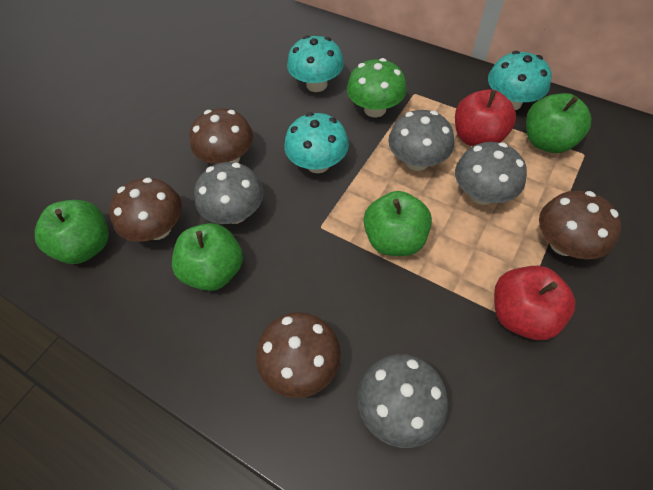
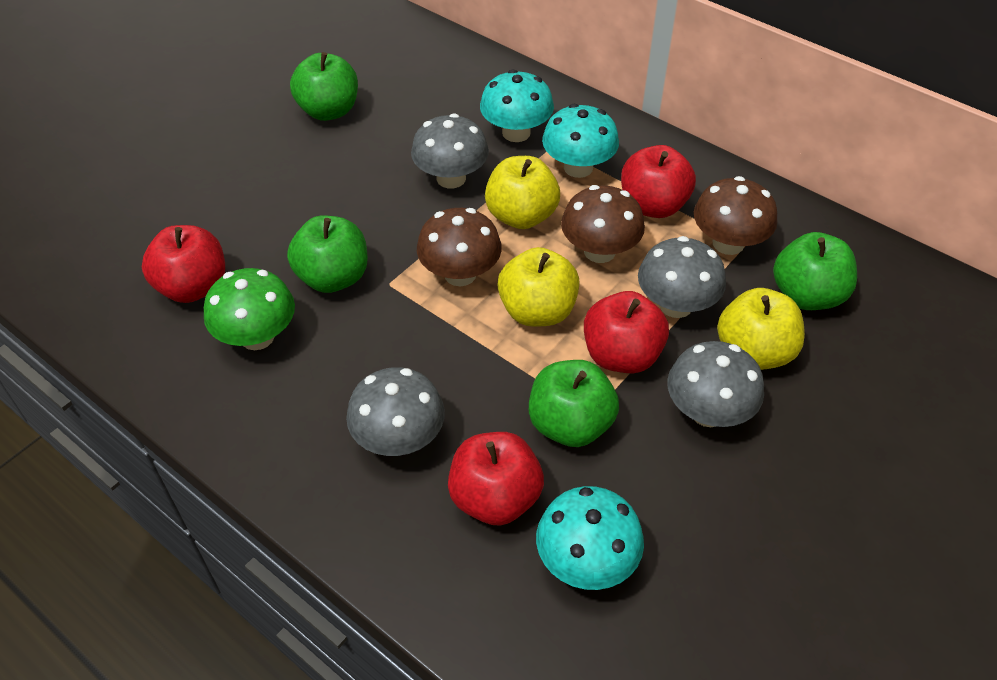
brown mushroom: [109,178,182,242] [190,108,253,164] [256,312,341,398] [539,191,621,259] = 4 -> [417,208,502,286] [561,185,645,263] [694,176,777,255] = 3
red apple: [455,89,516,146] [494,266,575,340] = 2 -> [142,225,225,303] [448,432,544,526] [584,291,669,373] [621,145,696,218] = 4
yellow apple: none = 0 -> [485,156,560,229] [497,247,580,327] [717,288,805,370] = 3

